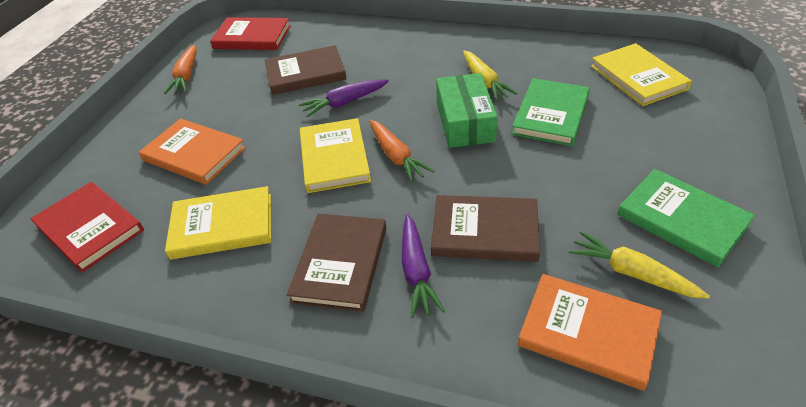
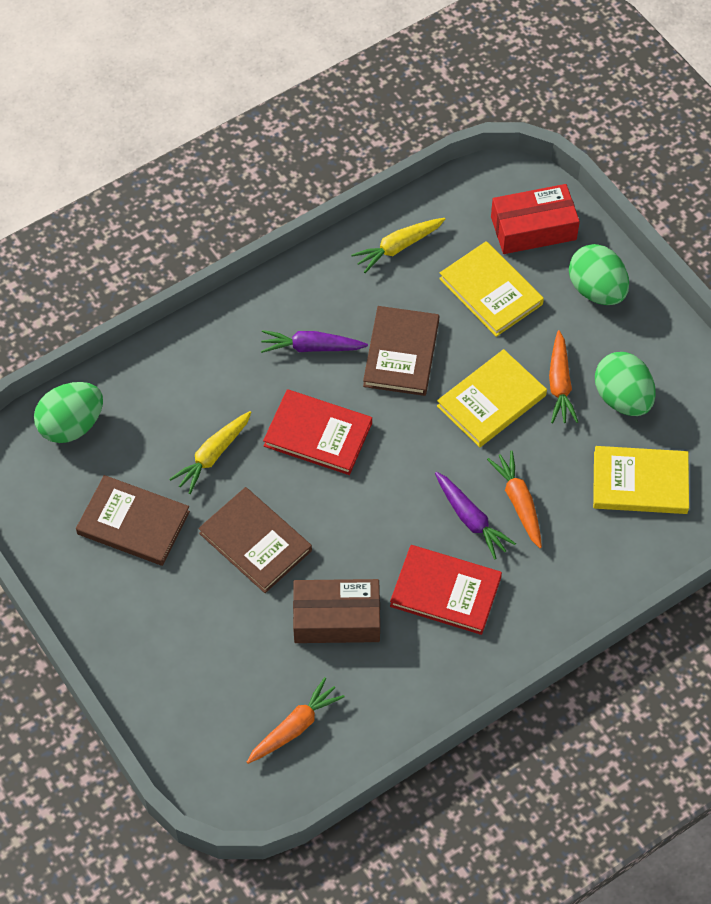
brown box: none = 0 -> [293,579,380,643] = 1
green book: [512,78,590,146] [617,169,755,267] = 2 -> none = 0
green box: [436,73,498,148] = 1 -> none = 0
green egg: none = 0 -> [34,382,103,443] [569,244,629,305] [595,352,656,416] = 3
orange book: [139,118,246,185] [518,274,662,391] = 2 -> none = 0
orange carrot: [164,45,197,94] [369,120,434,183] = 2 -> [247,677,345,764] [487,450,542,548] [549,330,578,423] = 3
red box: none = 0 -> [491,184,580,254] = 1

